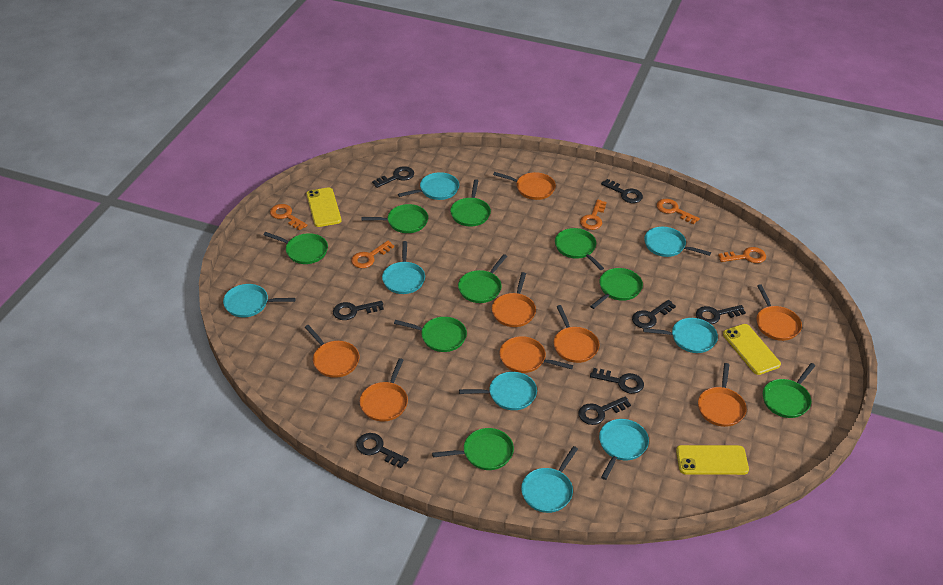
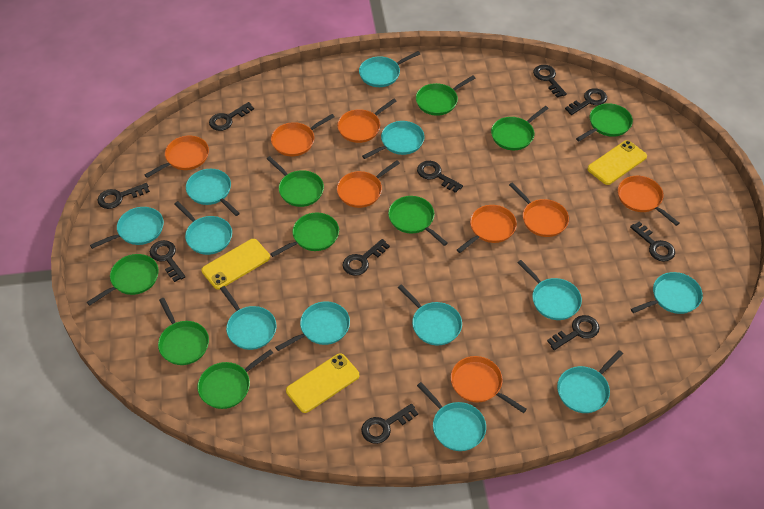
black key: [333,301,384,320] [356,433,409,468] [372,166,414,188] [579,396,631,425] [590,368,644,394] [601,179,643,203] [632,300,676,328] [696,305,746,324] = 8 -> [97,183,150,209] [150,240,185,282] [209,102,254,131] [343,239,390,276] [361,404,418,444] [417,161,463,193] [533,65,567,98] [547,315,600,350] [565,88,607,115] [630,221,675,262] = 10
orange key: [270,204,308,231] [351,241,394,268] [580,199,607,230] [657,199,700,224] [718,247,766,263] = 5 -> none = 0
turquoise pan: [223,284,296,317] [382,241,425,294] [398,172,459,200] [459,372,537,410] [521,446,578,513] [599,419,649,480] [643,318,718,353] [644,227,711,257] = 8 -> [90,207,164,249] [175,201,232,255] [186,169,240,216] [220,286,277,350] [275,301,350,351] [359,51,420,87] [362,121,425,159] [398,284,462,345] [417,382,486,451] [517,260,582,320] [557,350,623,413] [631,272,703,314] = 12

